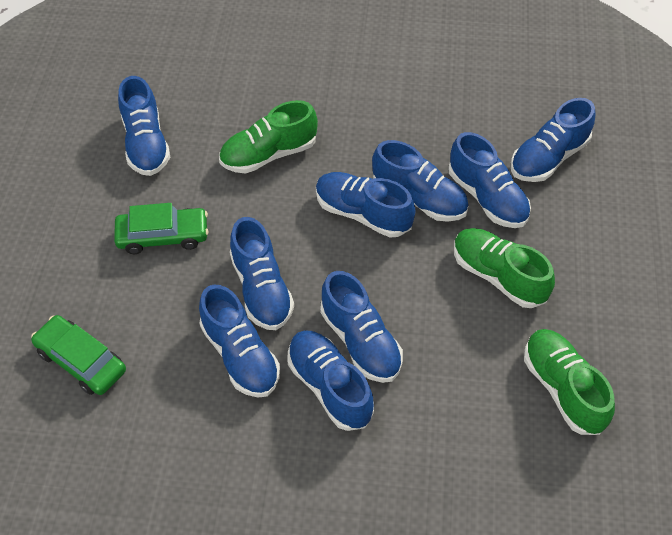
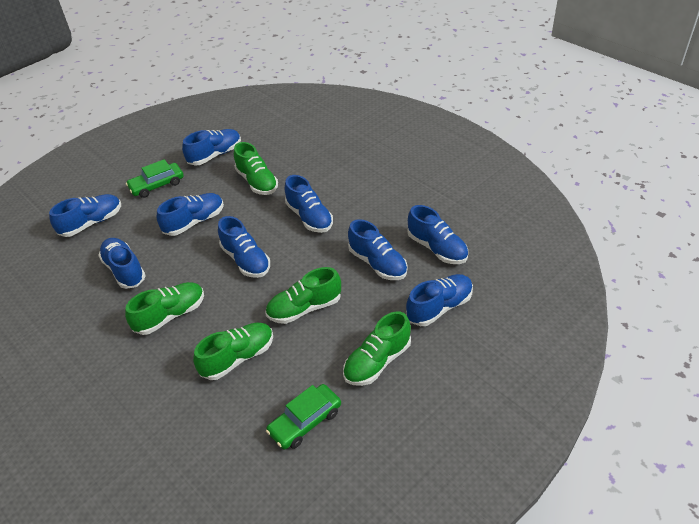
green shoe: [219,100,318,173] [454,228,555,308] [524,329,615,435] = 3 -> [125,282,204,335] [193,322,273,380] [234,142,278,195] [265,267,341,324] [343,311,411,386] = 5

